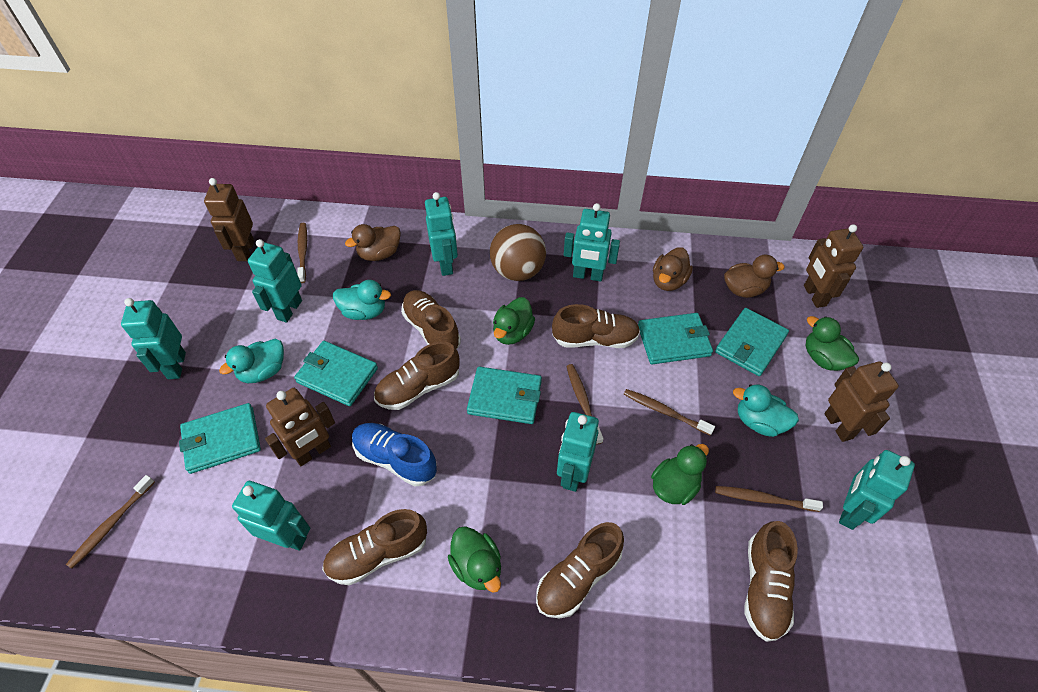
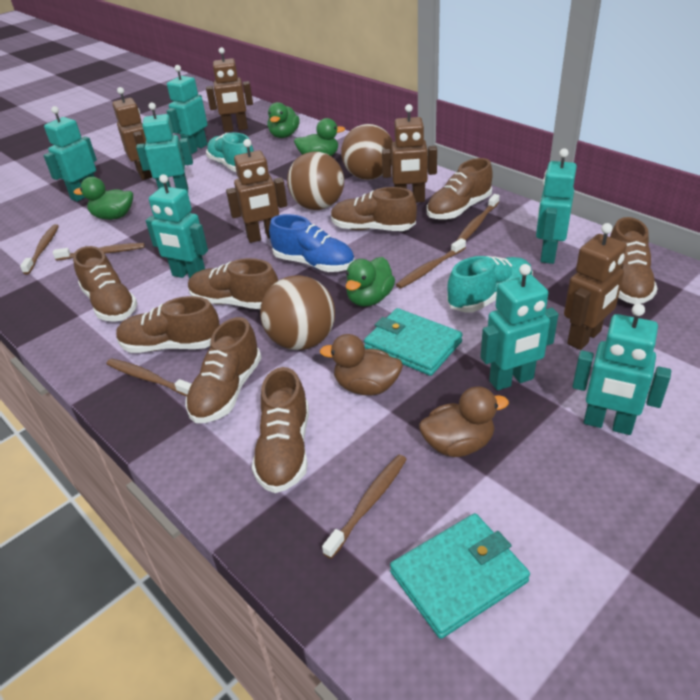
brown ball: [490,224,546,281] = 1 -> [260,275,335,350] [287,152,344,210] [341,124,393,180] = 3
brown duck: [345,224,401,261] [653,247,693,291] [724,255,785,298] = 3 -> [320,334,403,395] [419,386,509,457] = 2
brown robot: [204,178,254,261] [265,388,335,466] [804,224,863,308] [824,361,899,442] = 4 -> [112,87,152,180] [206,47,253,132] [226,139,287,243] [382,104,437,202] [564,223,626,350] = 5
brown shoe: [322,509,427,585] [374,341,460,410] [401,290,461,349] [536,522,624,618] [552,304,640,348] [744,521,798,642] = 6 -> [73,246,137,322] [116,296,220,353] [185,317,261,423] [188,258,278,309] [252,367,309,493] [331,187,417,231] [427,158,493,220] [610,217,658,304] = 8
brown toothbrush: [66,475,155,569] [297,223,307,283] [566,364,603,445] [624,389,715,436] [715,486,823,512] = 5 -> [20,224,59,275] [53,243,145,261] [106,358,192,396] [322,455,407,559] [396,238,466,288] [456,194,500,241] = 6
turquoise duck: [219,339,284,383] [333,280,391,320] [733,384,799,437] = 3 -> none = 0
turquoise shoe: none = 0 -> [206,132,254,172] [447,256,533,313] = 2
turquoise wallet: [179,403,261,474] [294,341,378,406] [467,367,542,424] [638,313,713,364] [715,308,789,376] = 5 -> [364,308,463,376] [390,513,530,639] = 2

